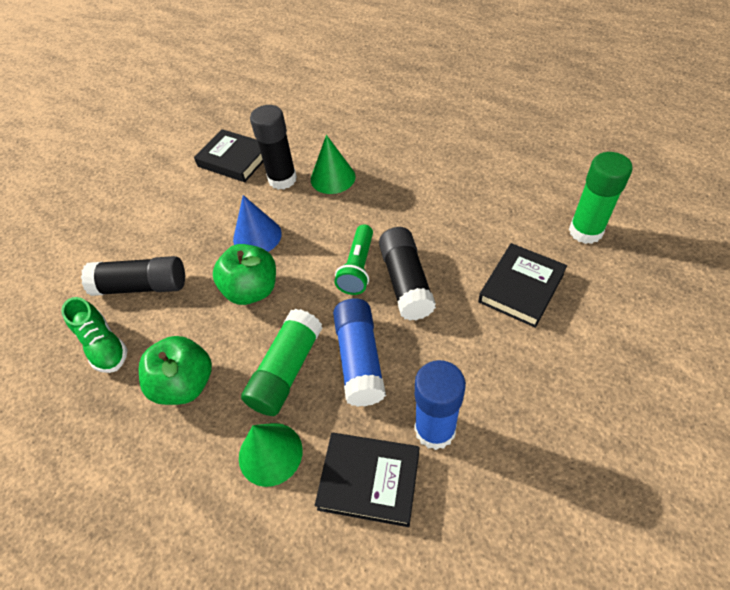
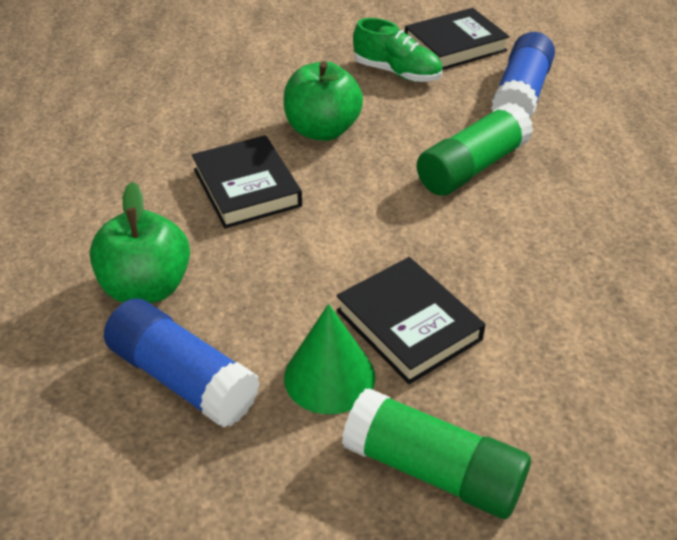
black glue stick: [81,256,185,296] [250,105,297,190] [379,227,436,321] = 3 -> none = 0
blue cone: [233,195,282,252] = 1 -> none = 0
green cone: [239,423,303,487] [311,135,356,194] = 2 -> [284,304,375,414] = 1
green flashlight: [334,224,373,295] = 1 -> none = 0

